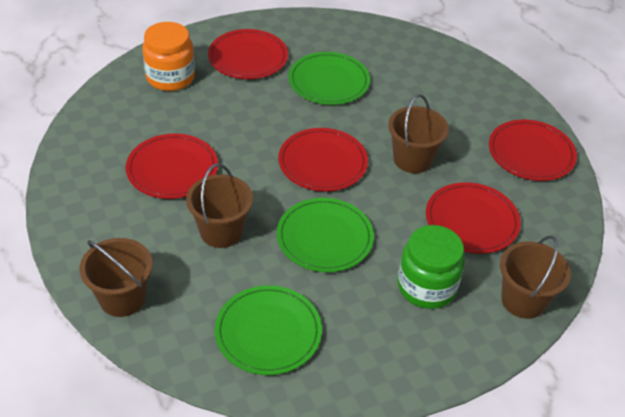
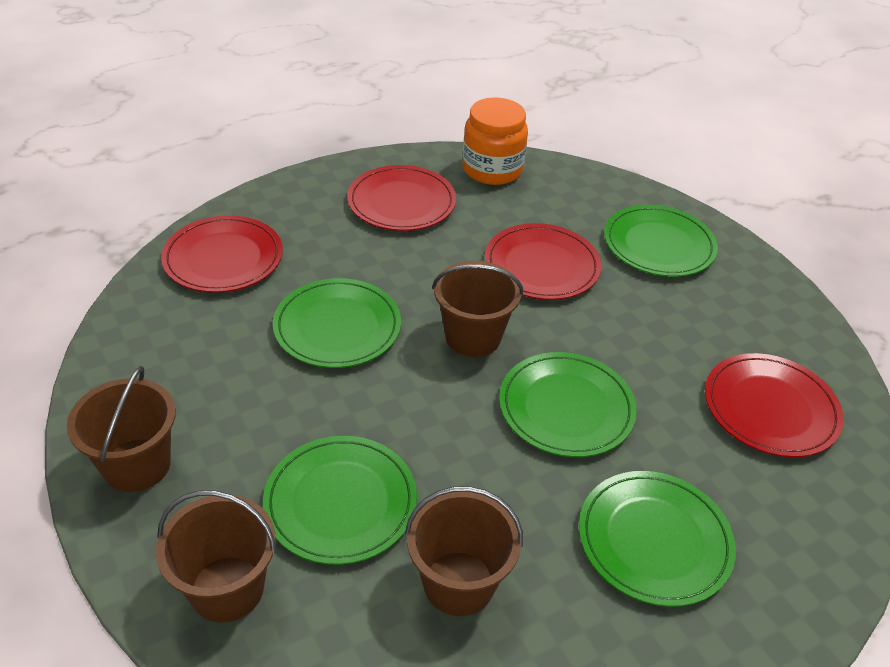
green jar: [398,225,465,309] = 1 -> none = 0
green plate: [215,285,322,375] [277,198,374,272] [289,52,370,105] = 3 -> [263,436,417,565] [273,278,401,368] [499,352,637,457] [579,471,736,607] [604,205,718,277] = 5
red plate: [126,134,218,199] [208,29,288,79] [278,128,368,191] [426,182,521,254] [489,119,577,181] = 5 -> [161,215,283,293] [347,165,456,231] [485,223,601,300] [705,353,844,457] = 4

